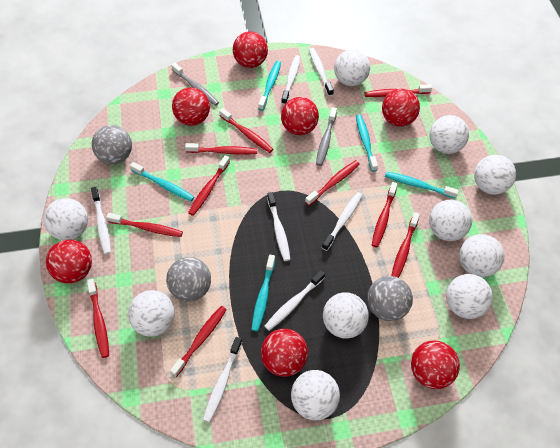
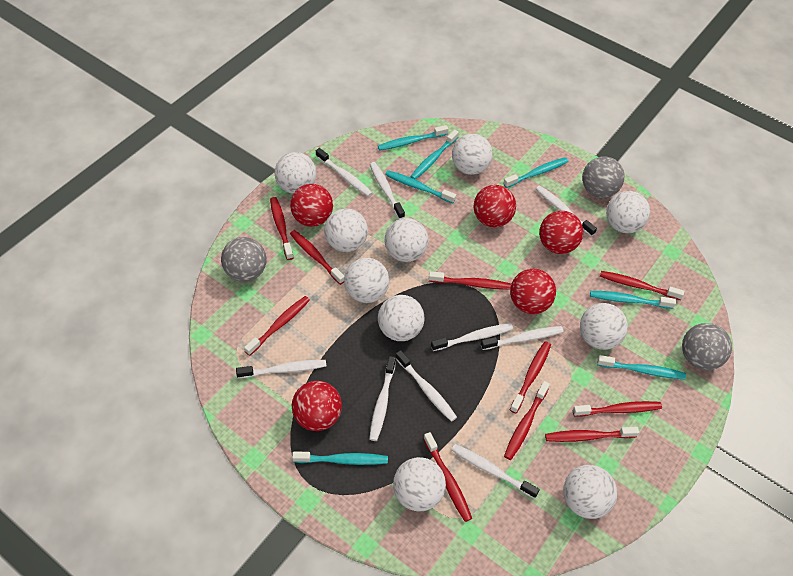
grey toothbrush: [171,63,219,106] [316,107,337,166] = 2 -> none = 0
red ball: [46,239,92,284] [172,87,210,126] [233,32,268,68] [261,329,308,377] [281,97,319,135] [382,89,420,127] [411,340,460,389] = 7 -> [290,184,333,227] [292,381,342,431] [473,185,516,227] [510,269,556,314] [539,211,583,254] = 5
turquoise toothbrush: [130,162,194,201] [251,255,275,332] [258,61,281,111] [356,115,378,172] [385,172,459,199] = 5 -> [292,452,388,465] [378,125,448,151] [385,170,456,203] [410,130,459,180] [503,157,569,188] [590,291,676,309] [597,355,686,379] = 7
white toothbrush: [91,187,111,255] [203,337,242,422] [264,270,325,331] [267,192,291,261] [281,55,300,105] [309,48,334,96] [322,192,362,251] = 7 -> [236,360,326,378] [316,148,372,197] [369,356,396,441] [370,162,405,219] [396,350,457,422] [431,323,513,351] [452,444,540,499] [481,326,564,350] [536,185,597,236] = 9

